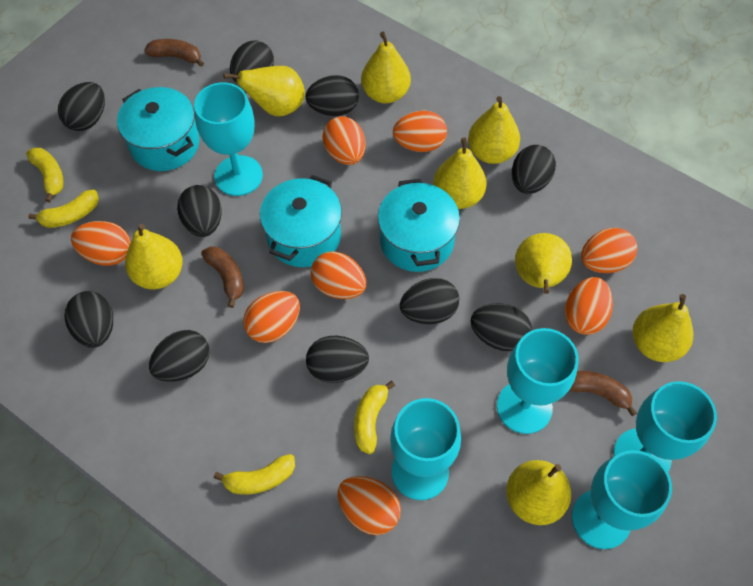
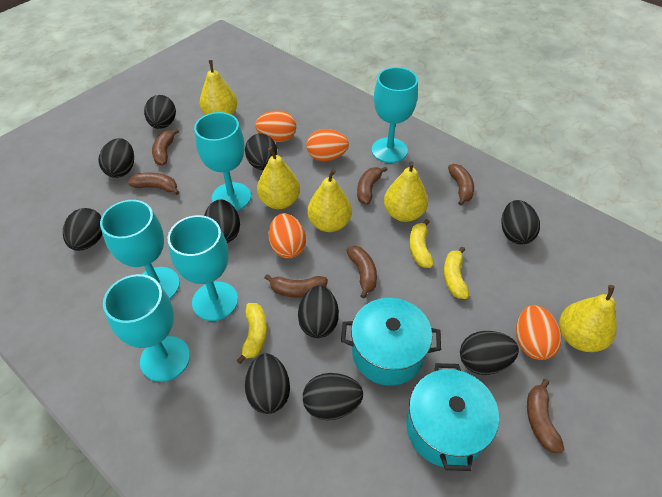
brown banana: [144,39,204,67] [201,246,244,308] [569,371,637,416] = 3 -> [128,173,179,195] [152,128,179,166] [264,274,328,298] [346,246,377,298] [357,166,387,205] [448,164,474,206] [527,379,565,453] = 7
orange egg: [71,221,131,266] [243,291,300,343] [311,251,366,299] [322,116,366,165] [338,476,401,535] [393,111,447,152] [564,277,613,335] [581,228,637,273] = 8 -> [255,110,296,142] [269,213,306,258] [306,129,349,161] [516,305,562,360] = 4
turquoise pot: [117,87,200,171] [260,175,342,267] [378,179,460,272] = 3 -> [341,298,441,386] [406,363,499,471] = 2
yellow banana: [26,148,64,202] [28,189,99,228] [214,454,295,494] [354,381,395,454] = 4 -> [236,303,267,364] [409,219,434,268] [444,246,469,299] = 3
yellow pear: [125,224,183,289] [224,66,305,116] [361,32,411,104] [433,138,487,209] [468,96,520,164] [506,460,571,525] [515,233,572,294] [633,294,693,362] = 8 -> [199,60,237,115] [257,147,300,209] [307,169,352,232] [384,161,428,222] [559,285,617,352] = 5

